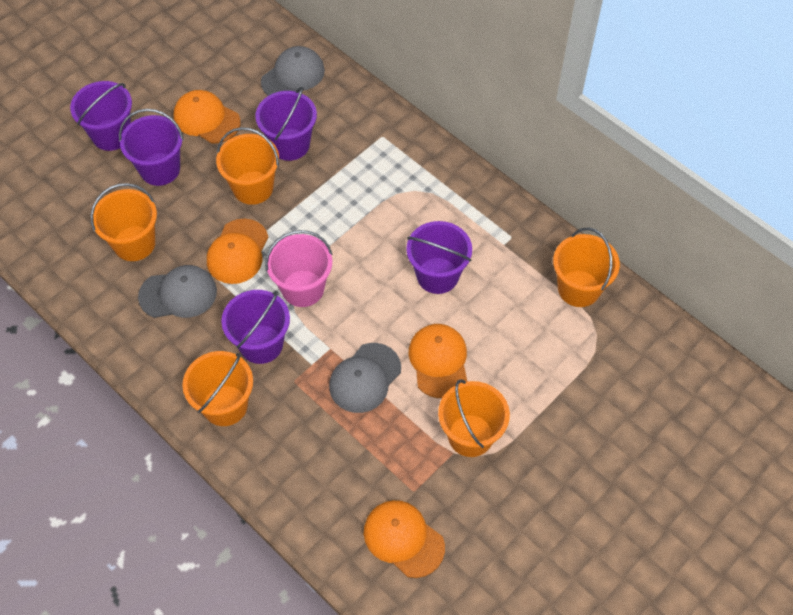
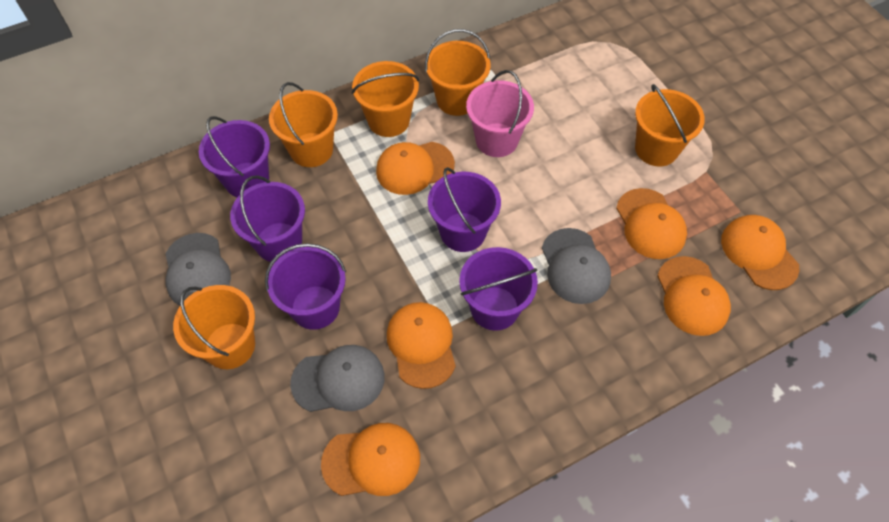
orange cap: [174,90,241,144] [207,219,269,284] [364,500,445,578] [409,324,467,398] = 4 -> [321,423,420,496] [376,142,455,195] [387,302,456,389] [616,188,687,259] [657,256,731,336] [721,215,799,290] = 6

